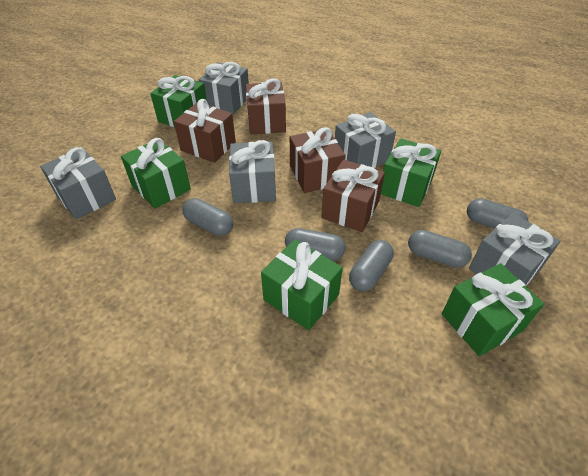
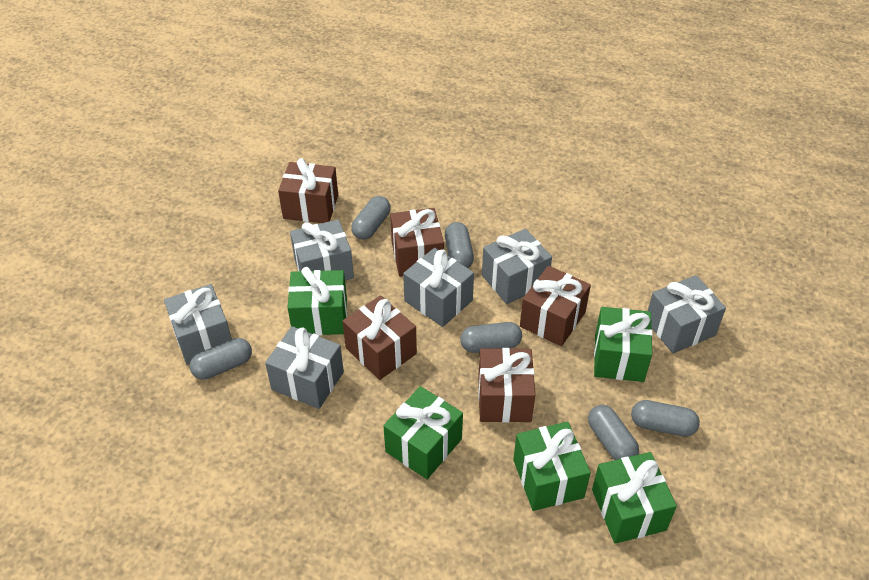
brown gift: [174,99,236,163] [246,79,286,135] [290,127,345,193] [321,160,385,232] = 4 -> [278,158,338,223] [342,296,417,380] [390,208,444,277] [478,348,535,423] [520,266,591,346] = 5
grey capsule: [182,198,233,236] [285,228,346,261] [349,240,394,291] [408,230,472,268] [467,198,529,229] = 5 -> [189,338,252,380] [351,196,391,240] [445,222,474,268] [460,322,522,353] [588,405,639,460] [631,400,700,437] = 6
grey gift: [40,147,116,220] [199,62,249,115] [229,140,276,203] [335,112,396,168] [469,213,560,286] = 5 -> [164,284,232,365] [265,326,344,409] [290,219,354,281] [403,248,474,327] [482,229,552,304] [648,275,726,353] = 6

